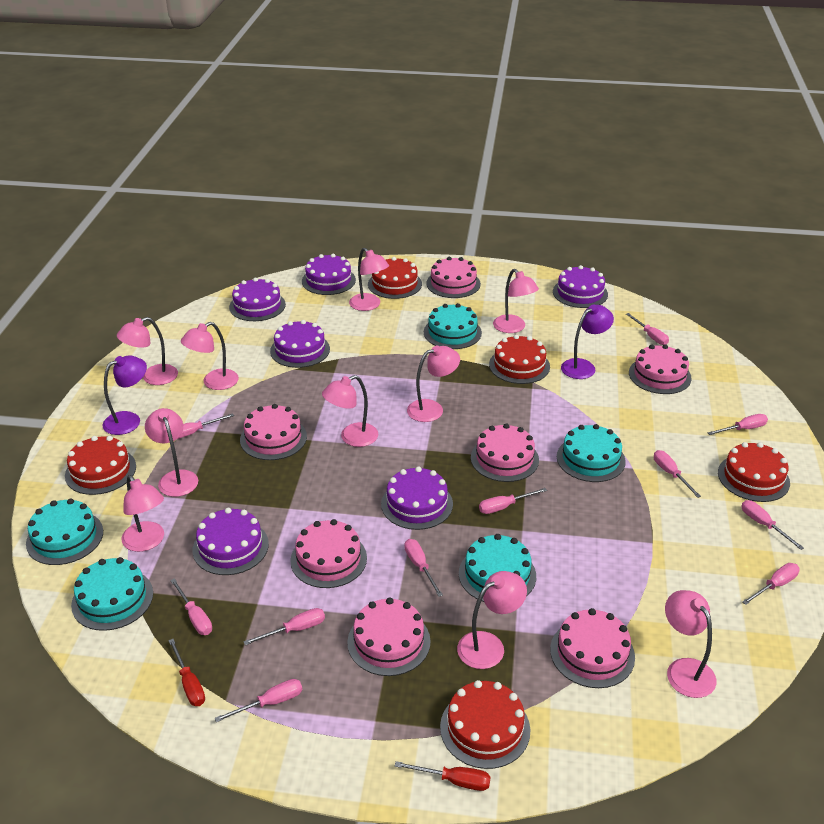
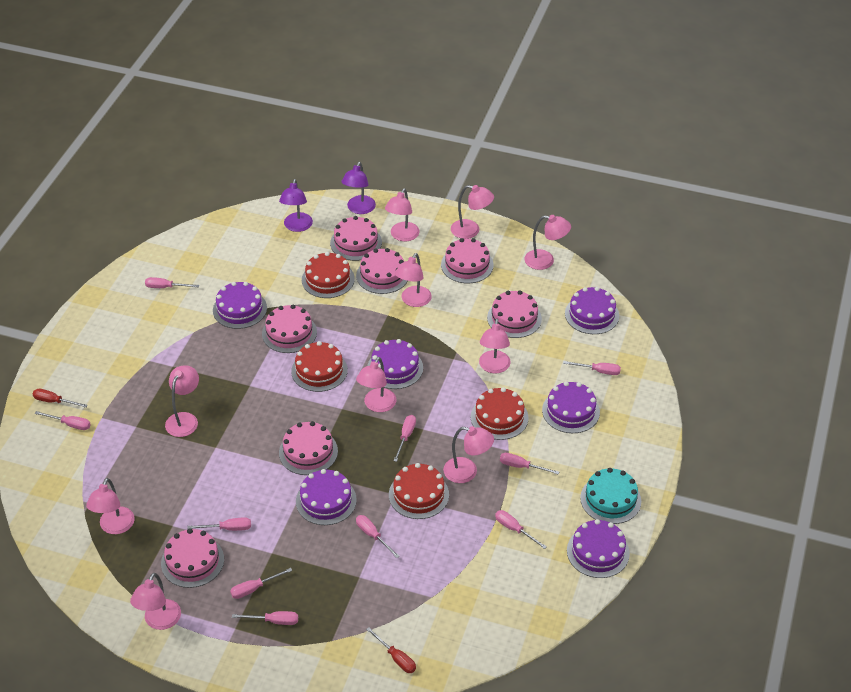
pink screwdriver: [170,578,212,635] [178,413,234,439] [215,679,302,722] [243,608,325,645] [404,539,443,597] [479,488,547,514] [626,313,669,345] [654,450,701,498] [708,414,768,435] [741,500,804,550] [742,563,800,605] = 11 -> [35,411,91,430] [145,277,199,288] [187,518,251,531] [230,568,292,599] [232,611,298,625] [356,515,400,558] [394,415,416,462] [495,510,547,549] [500,453,559,475] [563,361,621,375] = 10
red cake: [65,436,136,495] [368,257,422,299] [440,680,530,769] [489,335,550,384] [718,442,790,502] = 5 -> [291,341,348,392] [302,252,355,298] [389,463,449,519] [471,387,528,440] = 4
turquoise cake: [26,498,103,565] [71,557,153,631] [424,303,482,349] [459,534,536,602] [557,424,626,482] = 5 -> [580,468,641,524] = 1

